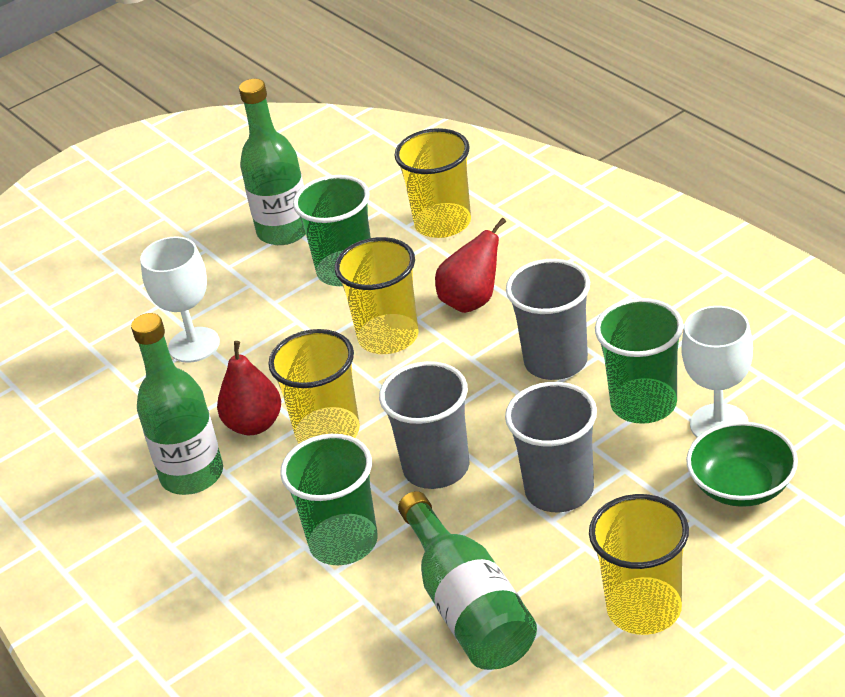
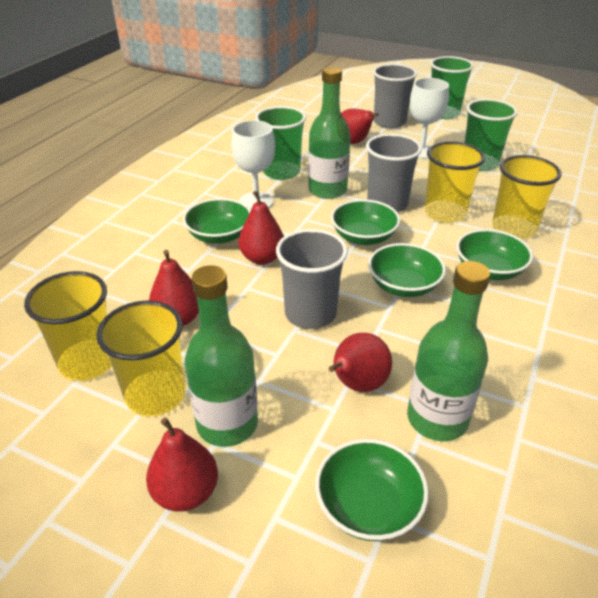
green bowl: [686,422,798,507] = 1 -> [183,198,251,244] [315,439,429,541] [331,199,400,245] [368,243,446,297] [456,229,533,280] = 5
red pear: [217,341,281,435] [435,218,506,313] = 2 -> [146,418,218,511] [149,250,199,326] [238,191,284,265] [329,333,392,392] [341,109,379,144] = 5

